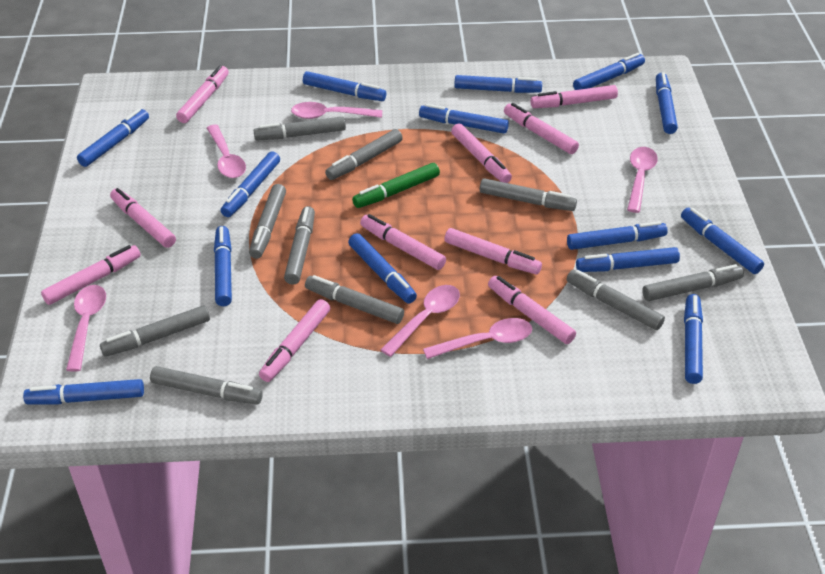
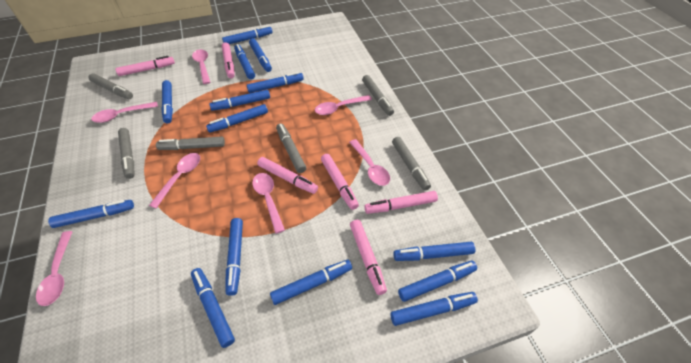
green marker: [352,163,440,208] = 1 -> none = 0
grey marker: [100,306,210,357] [150,366,263,405] [249,184,286,259] [254,117,346,140] [284,206,315,285] [305,275,404,324] [325,129,403,180] [480,178,577,211] [567,270,665,330] [642,264,744,301] = 10 -> [89,73,133,99] [118,128,134,179] [156,137,225,150] [276,123,306,173] [362,75,394,116] [392,137,431,191] = 6
pink marker: [41,245,141,305] [110,188,176,248] [176,65,229,123] [259,299,330,382] [360,214,446,270] [444,228,542,274] [451,124,512,183] [488,276,576,344] [504,103,579,154] [531,85,618,108] = 10 -> [116,56,175,76] [222,42,235,78] [257,157,318,194] [321,154,359,210] [350,220,387,295] [365,191,438,214] = 6
pink spoon: [66,285,106,372] [207,125,246,178] [291,102,382,119] [380,285,460,357] [423,318,532,359] [627,147,658,213] = 6 -> [36,231,73,306] [91,102,158,123] [149,153,200,209] [192,49,210,84] [252,173,285,234] [315,95,372,115] [349,139,390,186] = 7

